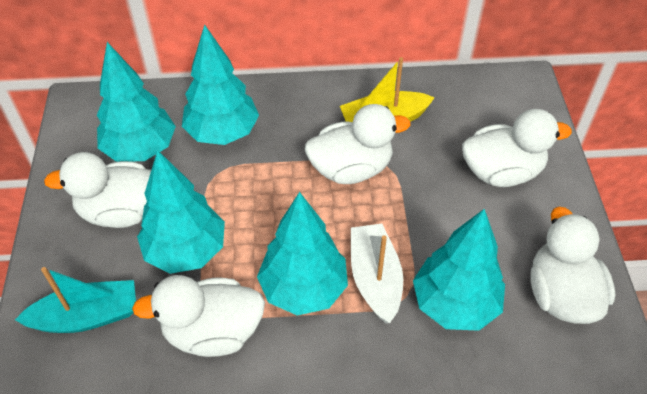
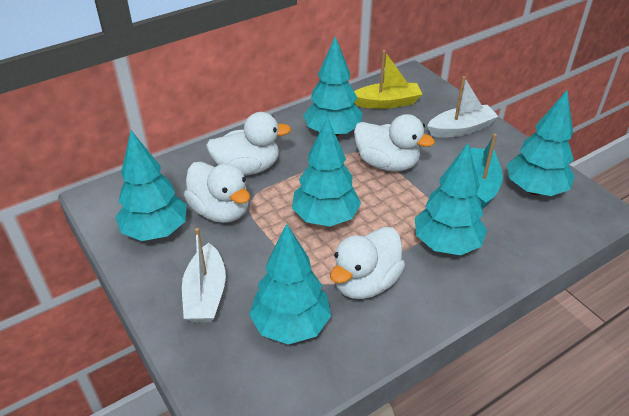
turquoise tree: [97,42,176,162] [137,150,225,274] [182,24,259,145] [257,192,348,316] [413,209,505,331] = 5 -> [116,130,187,241] [249,224,331,345] [292,117,361,227] [303,36,362,137] [415,143,487,255] [507,90,575,196] = 6
white boat: [351,224,403,323] = 1 -> [182,228,226,322] [427,76,499,138] = 2
white duck: [44,152,151,228] [132,275,265,357] [305,104,411,184] [462,109,572,187] [530,207,615,324] = 5 -> [184,162,250,223] [206,112,291,175] [330,227,405,299] [354,114,435,172] = 4

